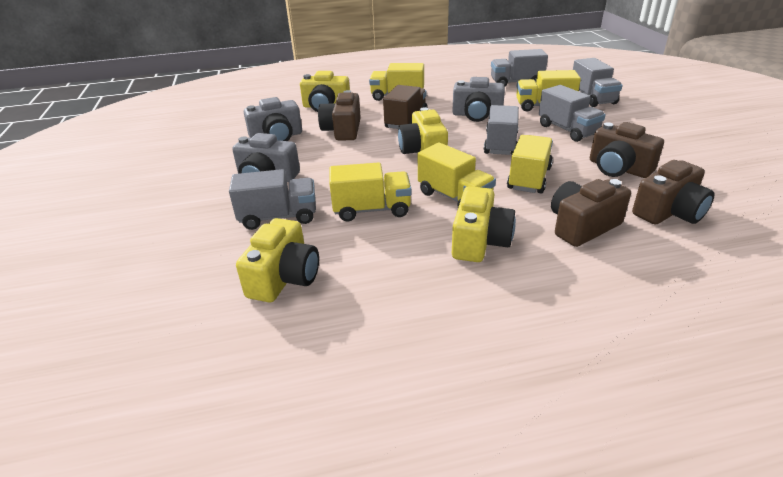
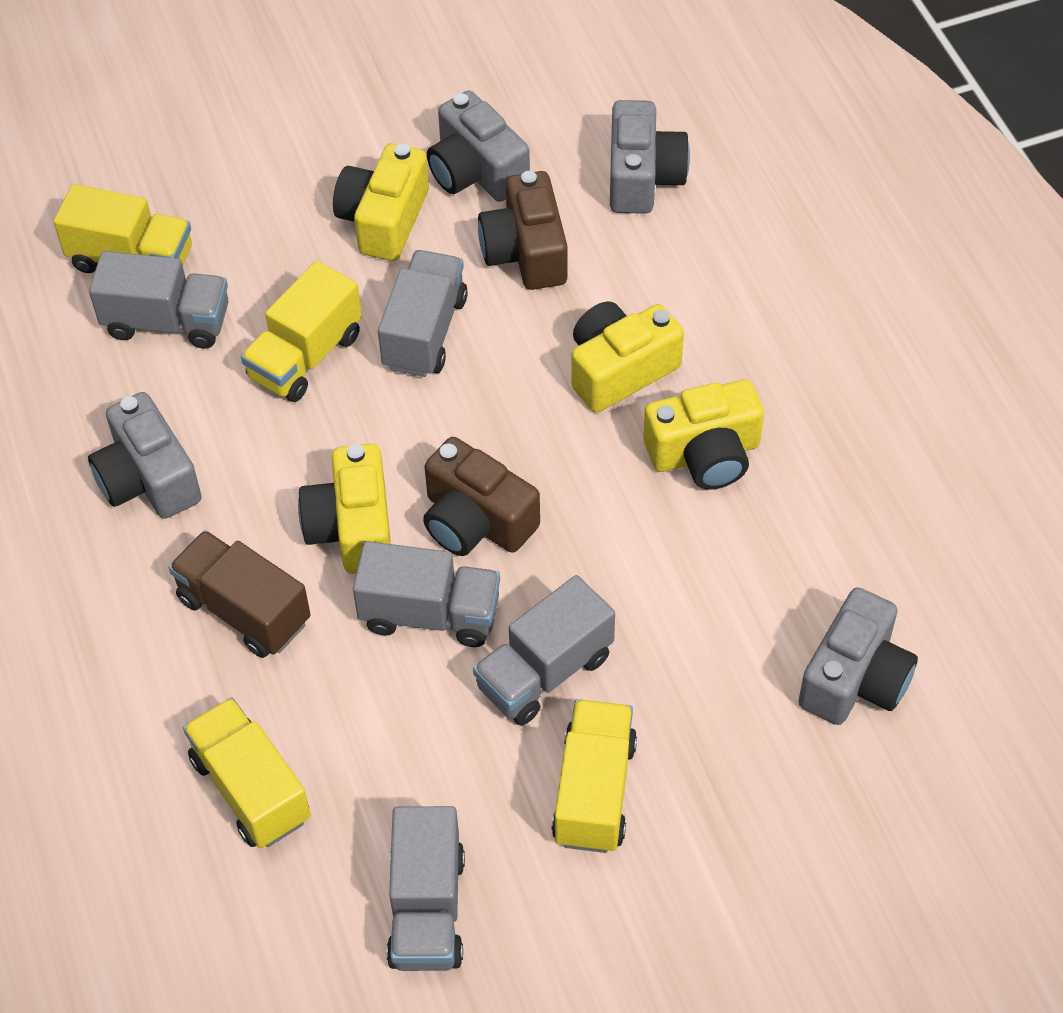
brown camera: [318,90,361,141] [551,179,631,247] [590,122,664,178] [632,160,715,225] = 4 -> [423,437,540,556] [478,171,568,290] = 2
grey camera: [232,133,300,182] [244,97,302,141] [452,77,505,122] = 3 -> [88,392,202,519] [427,90,530,202] [610,100,690,214] [798,587,918,725] = 4
yellow truck: [329,162,412,221] [369,63,424,101] [418,143,496,207] [507,135,553,193] [516,70,581,111] = 5 -> [54,184,192,273] [183,697,311,848] [241,261,362,402] [552,699,637,853] = 4

